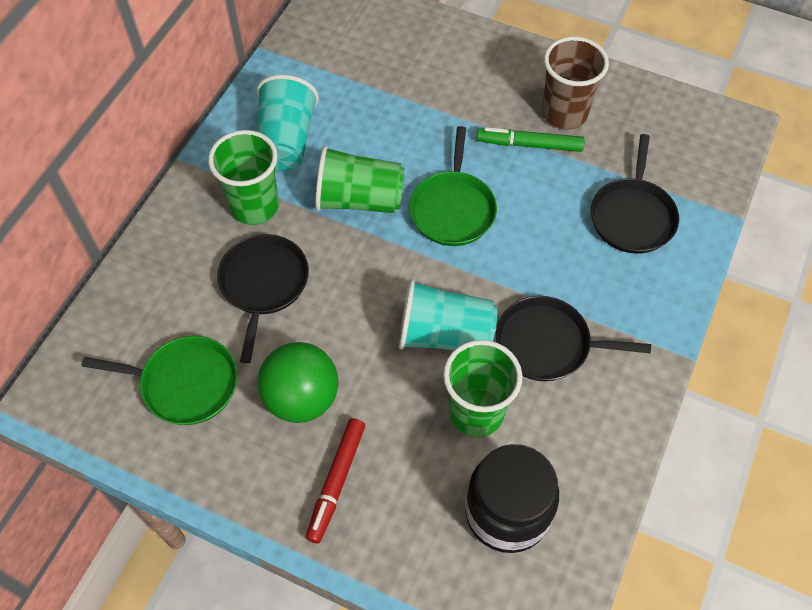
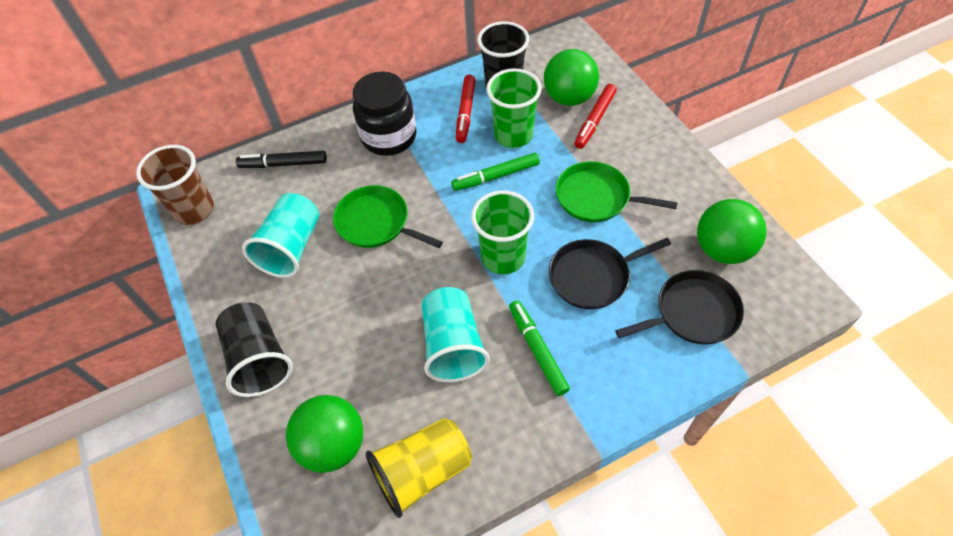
black cup: none = 0 -> [216,302,293,397] [477,21,530,87] = 2
black marker: none = 0 -> [236,151,327,168] = 1
black pan: [217,234,309,363] [496,296,651,381] [591,134,679,254] = 3 -> [549,238,671,309] [615,270,744,344] = 2
green ball: [257,342,339,423] = 1 -> [286,395,363,473] [544,49,599,106] [697,199,767,264] = 3
green cup: [208,130,279,225] [315,145,405,213] [443,340,522,437] = 3 -> [471,190,534,275] [486,68,542,148] = 2
green marker: [476,127,585,152] = 1 -> [451,153,540,191] [509,300,570,396] = 2
red marker: [306,418,365,543] = 1 -> [456,75,476,143] [574,84,617,149] = 2
yellow cup: none = 0 -> [366,418,472,518] = 1

